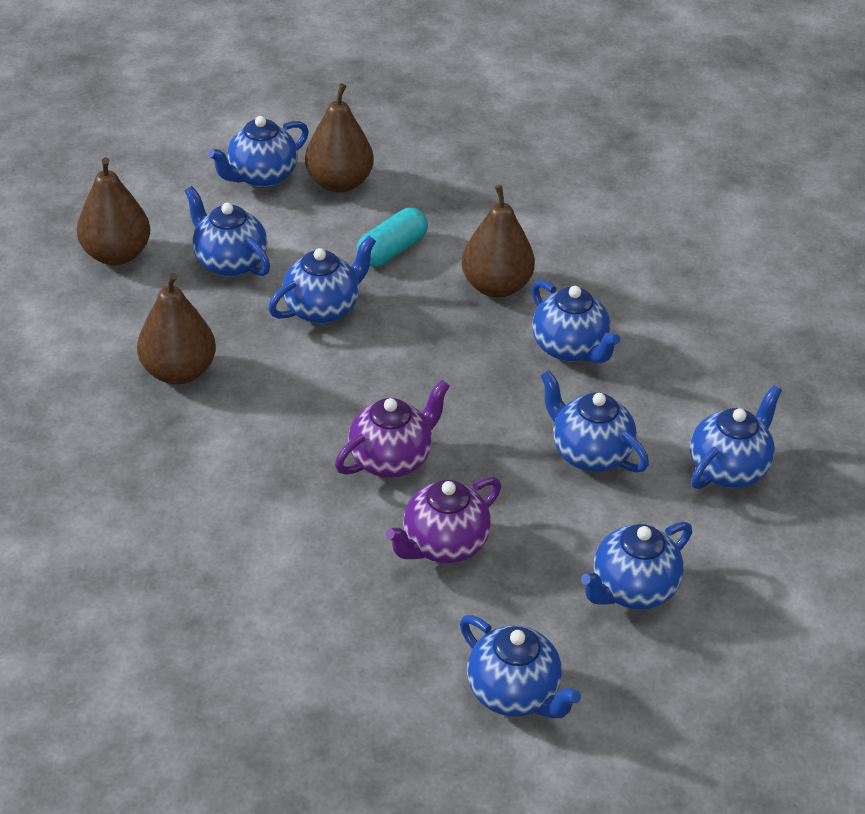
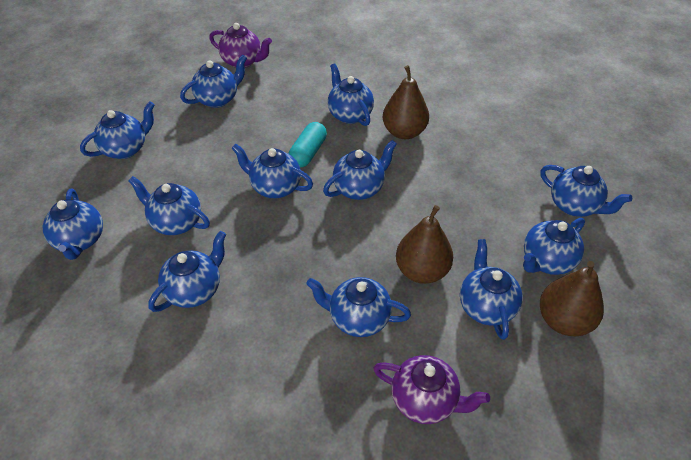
blue teapot: [185,186,270,277] [208,116,309,188] [268,236,376,324] [460,615,581,718] [532,280,620,363] [540,370,649,473] [581,522,692,609] [690,385,782,489] = 8 -> [43,189,103,260] [80,101,155,159] [128,176,210,235] [148,231,226,312] [180,55,247,108] [232,144,313,198] [306,277,411,337] [323,140,397,200] [328,63,374,126] [460,239,523,340] [523,218,585,275] [540,165,632,217] = 12
brown pear: [77,158,150,265] [137,273,216,385] [305,83,374,193] [461,185,535,298] = 4 -> [383,65,429,139] [396,205,453,284] [540,261,604,336] = 3

